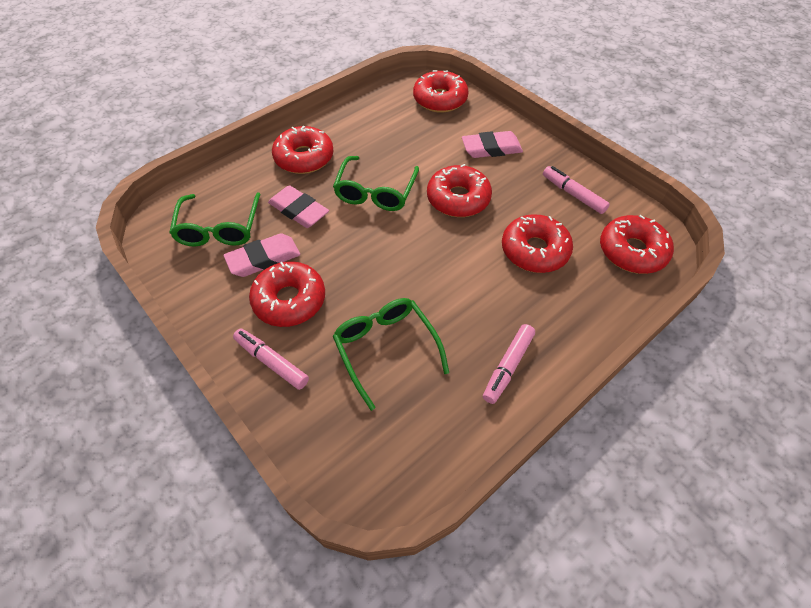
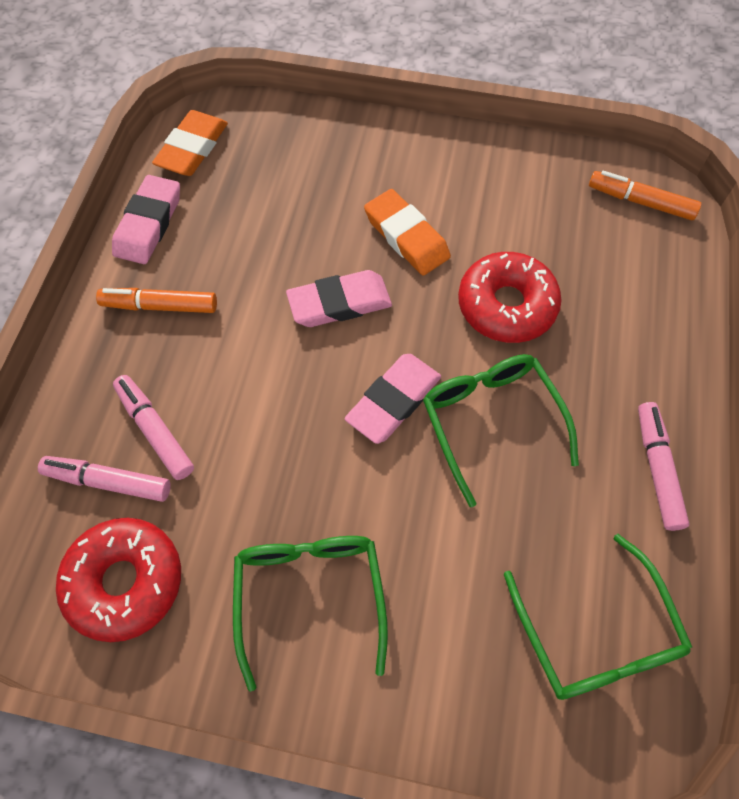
orange eraser: none = 0 -> [152,110,228,176] [364,189,451,276] = 2
orange marker: none = 0 -> [96,288,217,313] [589,171,701,220] = 2
red donut: [249,261,325,327] [272,126,334,174] [413,70,469,112] [427,164,492,217] [502,214,573,273] [600,215,674,274] = 6 -> [56,518,181,642] [458,252,562,343] = 2

